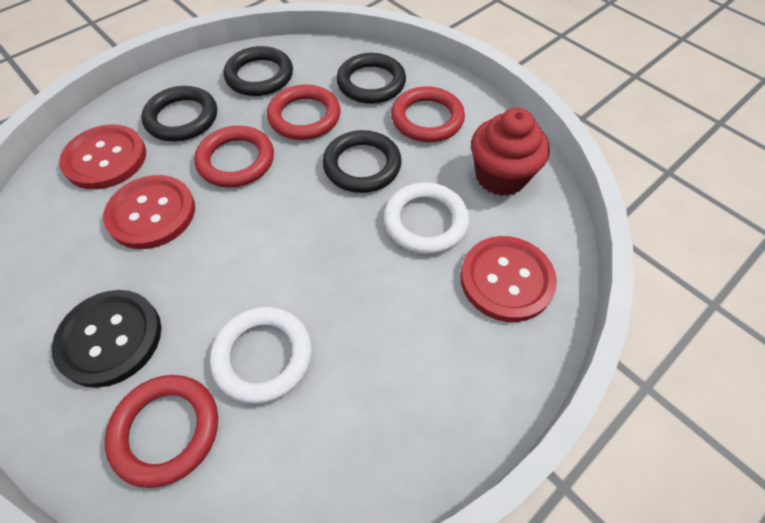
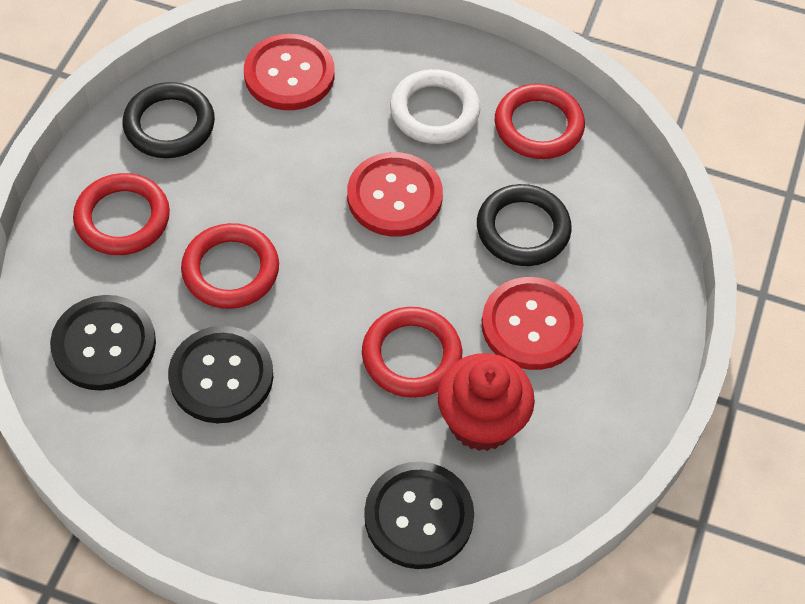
black button: [52,290,161,388] = 1 -> [50,295,156,391] [168,326,273,423] [364,462,474,569] = 3
black ring: [141,86,217,141] [224,46,293,96] [323,130,402,193] [336,53,406,104] = 4 -> [123,82,215,158] [477,184,572,266] = 2
white ring: [210,307,312,404] [384,182,469,254] = 2 -> [390,69,480,144] = 1

